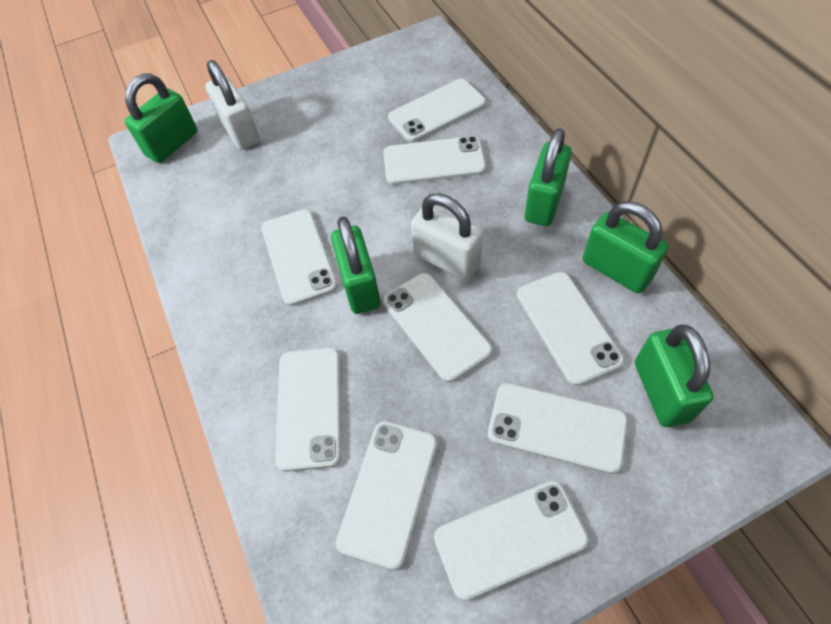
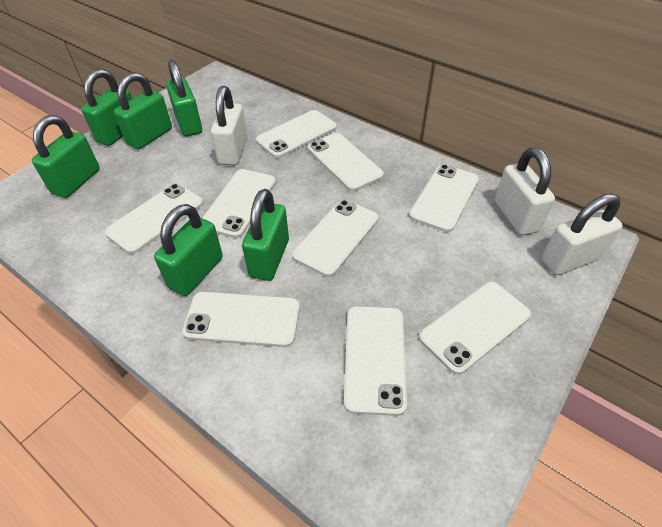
green padlock: [125,74,197,163] [331,216,380,314] [524,128,572,226] [582,202,668,293] [635,324,714,427] = 5 -> [32,115,100,198] [81,69,132,146] [114,72,172,149] [154,204,223,296] [166,60,202,136] [242,189,289,281] = 6
white padlock: [205,60,260,150] [411,193,483,280] = 2 -> [211,86,248,165] [495,148,555,235] [541,194,623,275] = 3

